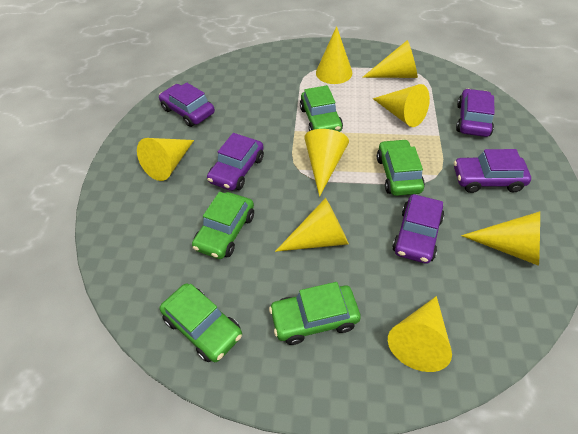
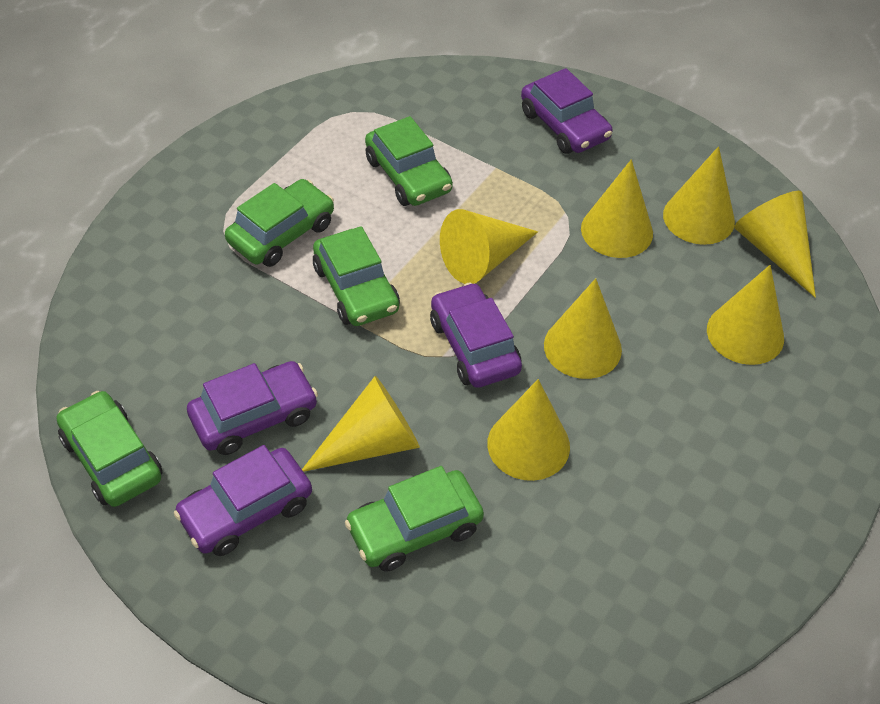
purple car: [159,82,215,127] [207,133,264,191] [393,194,444,264] [454,149,531,193] [456,89,495,137] = 5 -> [174,445,312,556] [187,361,318,455] [430,283,522,388] [521,68,612,154] = 4

